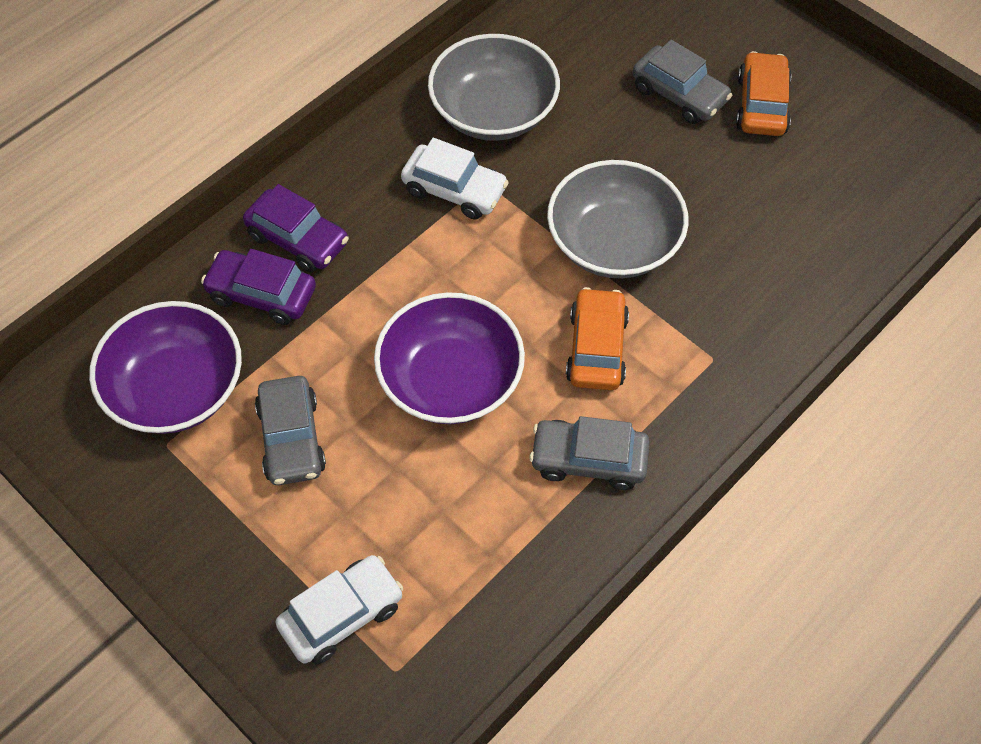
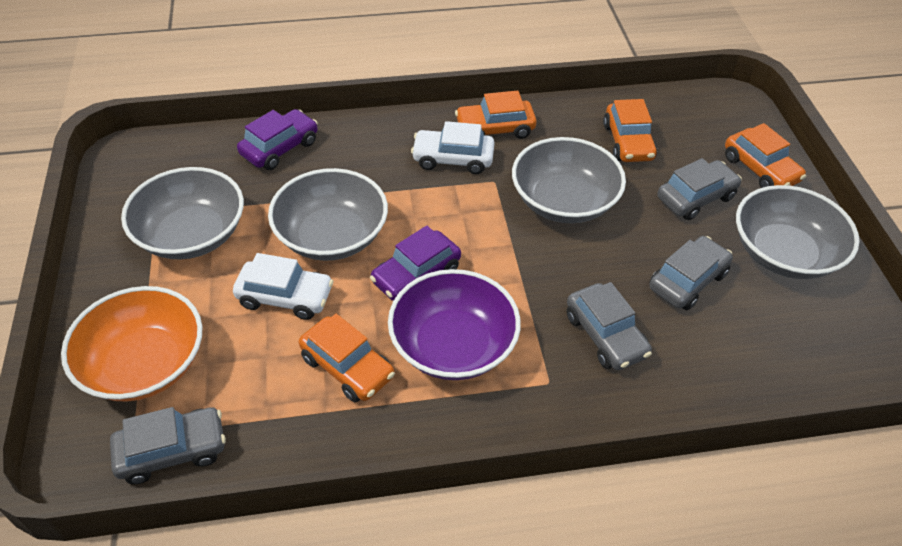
grey bowl: [428,34,560,141] [547,160,689,279] = 2 -> [121,167,244,259] [268,168,388,261] [512,137,626,223] [736,185,860,279] = 4
grey car: [255,376,326,485] [529,416,650,490] [632,40,732,124] = 3 -> [110,407,226,484] [567,282,652,370] [649,236,733,310] [657,158,742,220] = 4
orange bowl: none = 0 -> [61,286,202,402] = 1
orange car: [566,287,629,390] [736,51,792,136] = 2 -> [299,314,395,402] [455,91,537,139] [603,99,657,162] [725,123,806,188] = 4
purple bowl: [89,301,242,434] [374,292,525,424] = 2 -> [388,269,521,380] = 1

